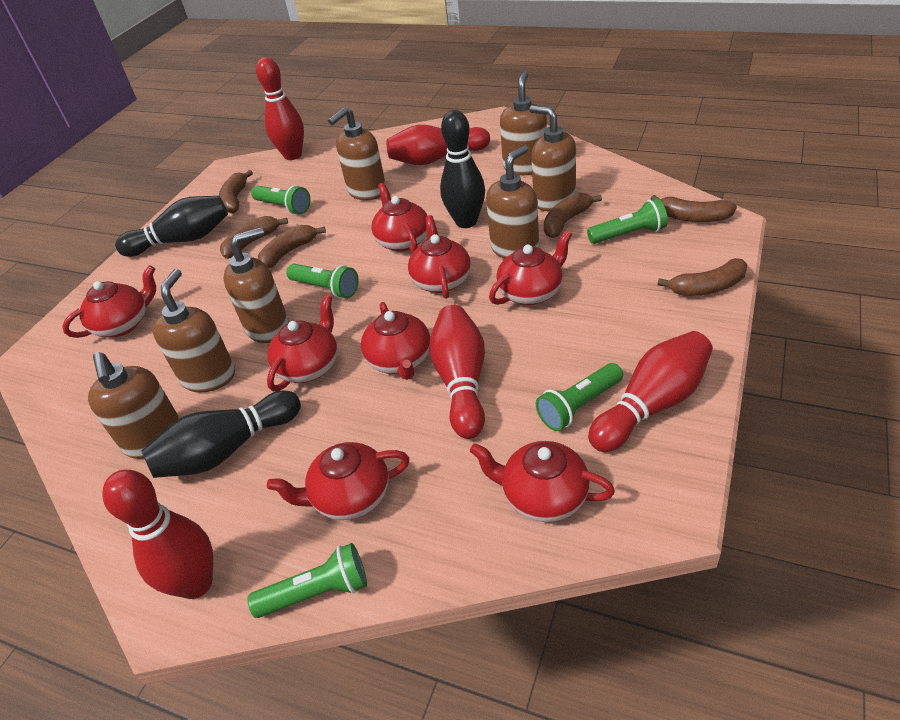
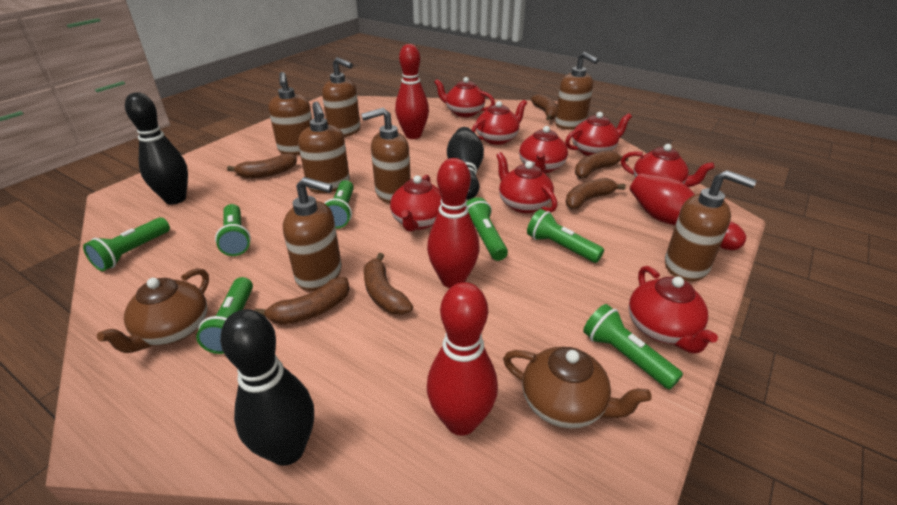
brown teapot: none = 0 -> [97,268,209,353] [503,347,652,428] = 2
green flashlight: [247,543,367,618] [251,185,311,214] [286,264,359,298] [536,363,623,431] [587,198,668,244] = 5 -> [83,217,170,271] [196,277,253,354] [215,204,251,256] [325,180,354,229] [466,197,508,261] [527,209,604,263] [583,304,683,390] = 7
red bowling pin: [102,470,213,599] [256,57,304,160] [386,125,490,165] [429,305,485,439] [588,331,713,452] = 5 -> [395,44,429,139] [427,158,479,288] [427,282,498,436] [630,173,746,250] = 4

